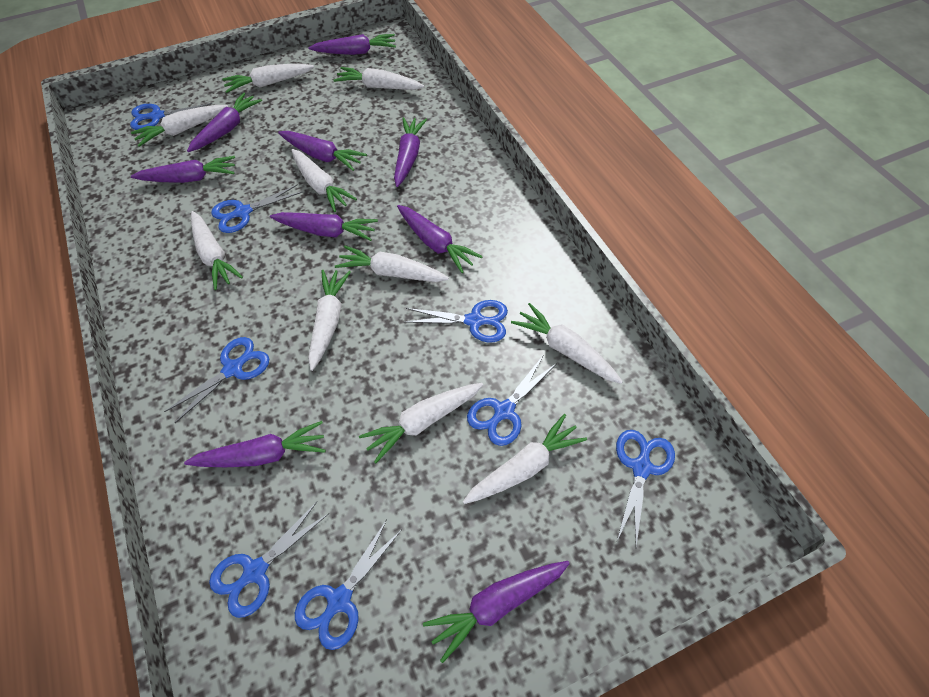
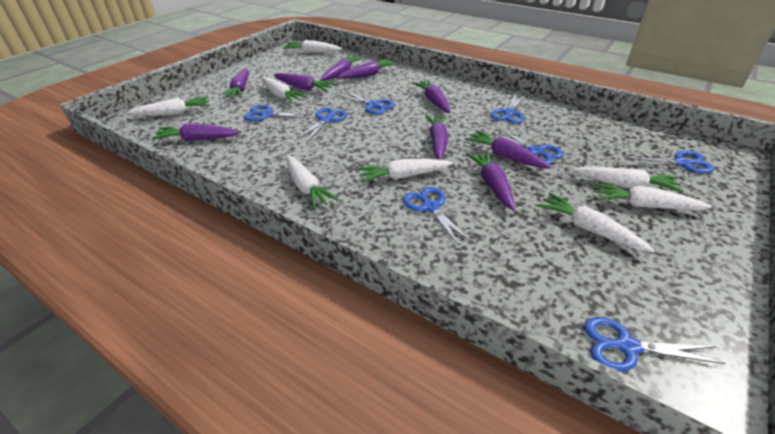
white carrot: [131,105,228,147] [191,211,243,290] [222,64,314,93] [291,149,357,212] [308,270,351,371] [334,67,424,90] [335,246,449,282] [359,383,483,463] [463,414,587,504] [511,303,623,384] = 10 -> [127,97,210,116] [261,77,307,103] [283,40,342,53] [286,155,339,209] [357,159,453,183] [537,193,655,252] [573,166,684,193] [594,183,712,210] = 8

